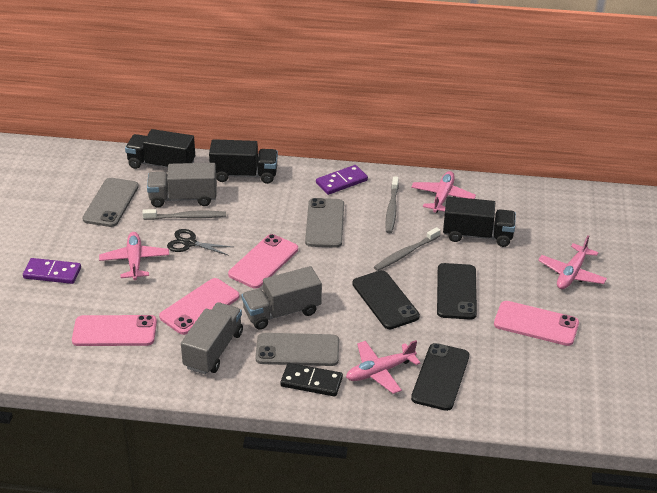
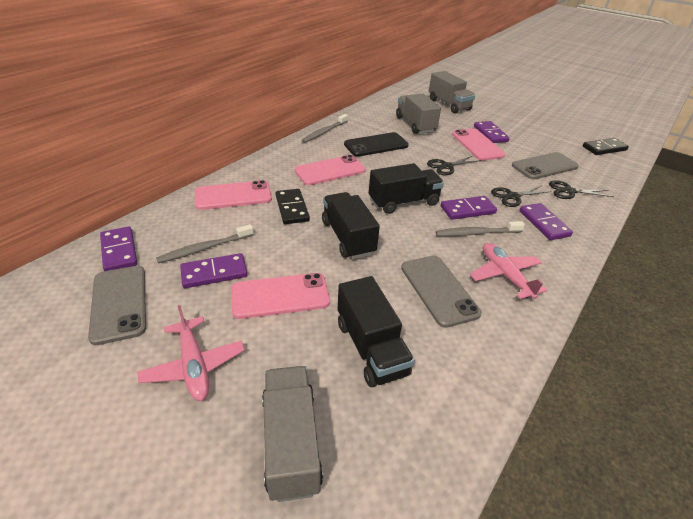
black domino: [280,363,343,397] = 1 -> [276,189,310,224] [583,138,629,155] = 2
black phone: [352,270,420,329] [411,343,469,411] [437,263,477,319] = 3 -> [344,132,409,157] = 1
black scissors: [167,229,232,256] = 1 -> [427,156,481,176] [491,185,551,207] [549,180,614,199] = 3
pink plane: [99,232,169,280] [346,340,421,394] [411,171,476,213] [538,235,607,289] = 4 -> [137,305,245,401] [470,243,548,299] = 2
purple domino: [23,258,81,284] [316,165,368,195] = 2 -> [100,226,137,271] [180,253,248,288] [441,196,497,220] [474,121,510,143] [519,203,573,240] = 5

